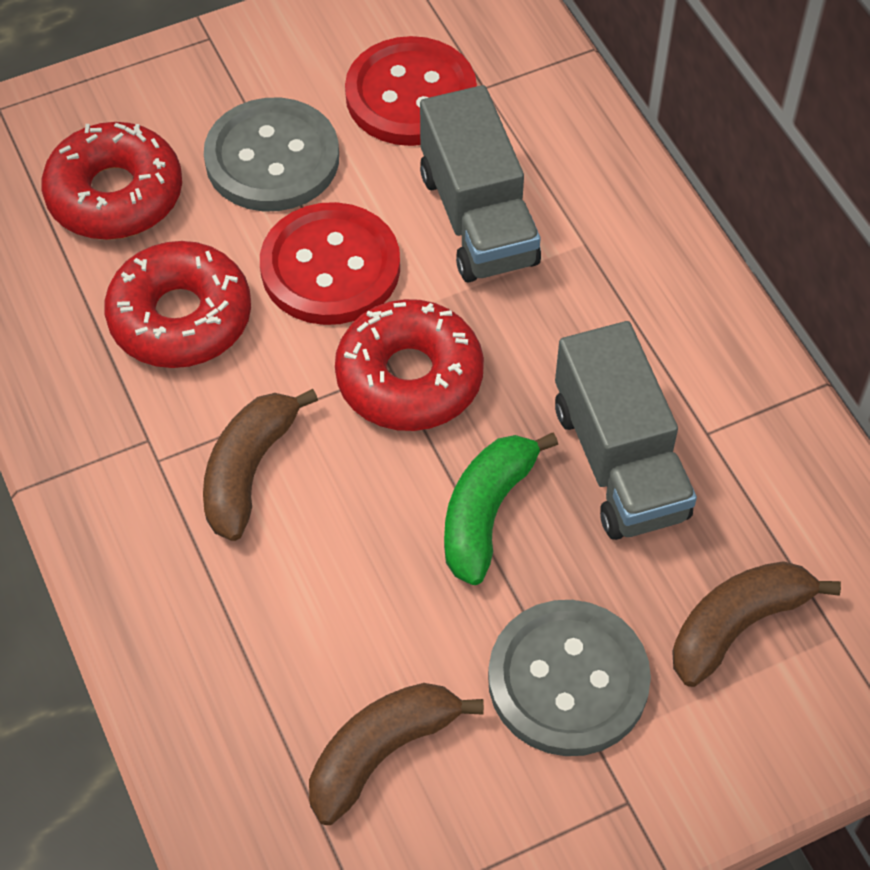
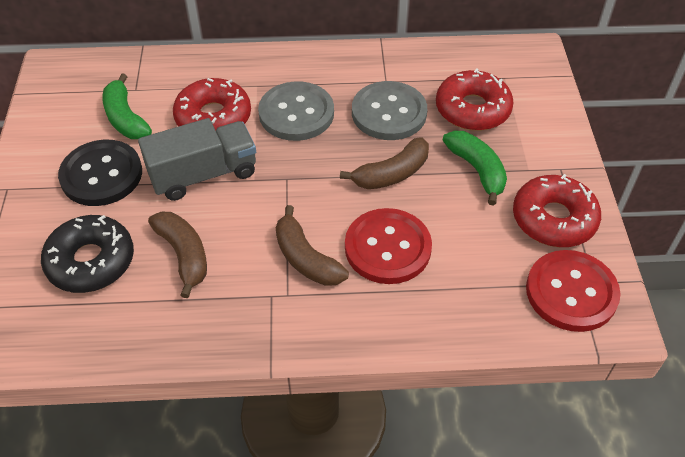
black button: none = 0 -> [58,140,142,206] = 1
black donut: none = 0 -> [41,215,134,293] = 1
green banana: [444,432,558,585] = 1 -> [102,74,152,139] [443,130,507,206] = 2
grey truck: [420,85,541,283] [555,321,697,540] = 2 -> [138,118,256,201] = 1

